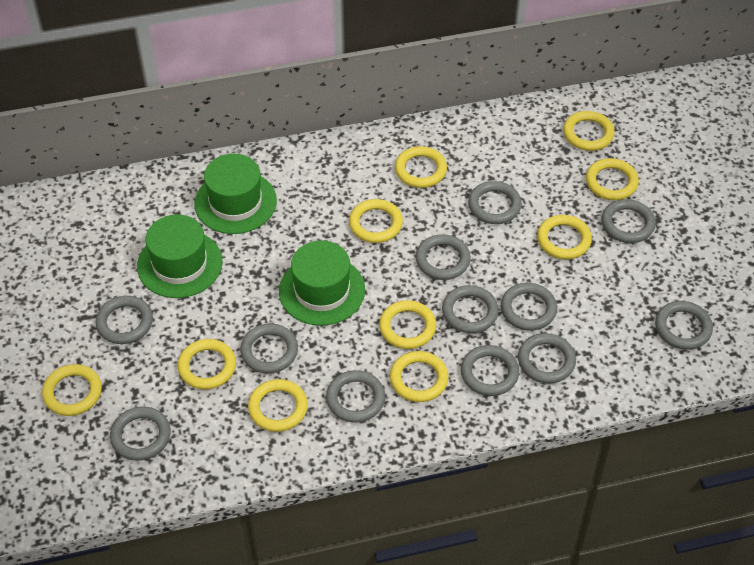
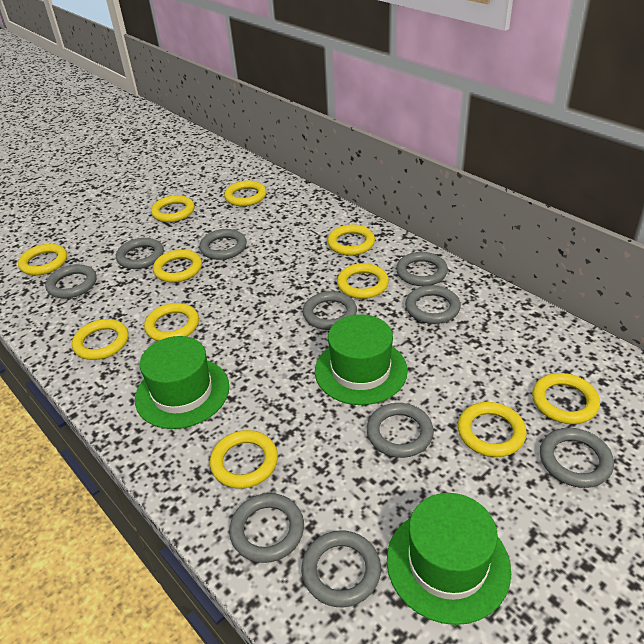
grey ring: [96,296,153,344] [110,407,171,461] [240,324,298,373] [326,370,385,423] [416,234,471,280] [442,285,499,333] [461,345,519,396] [468,181,522,224] [501,283,557,331] [518,333,576,384] [601,199,656,243] [655,301,713,350] = 12 -> [45,264,97,299] [116,238,164,269] [199,229,247,260] [229,493,304,563] [301,530,381,607] [303,291,357,330] [367,403,434,458] [396,252,448,286] [405,285,461,324] [540,428,614,488] = 10
yellow ring: [42,364,102,416] [178,339,236,389] [248,379,308,432] [349,199,403,243] [379,300,436,349] [390,351,449,402] [395,146,447,188] [537,215,592,259] [563,111,615,151] [586,158,639,200] = 10 -> [18,244,67,275] [72,319,129,360] [144,303,199,341] [151,195,195,222] [153,249,202,283] [210,430,278,489] [224,180,267,206] [327,224,375,256] [337,263,389,299] [458,402,527,457] [532,373,600,424] = 11

